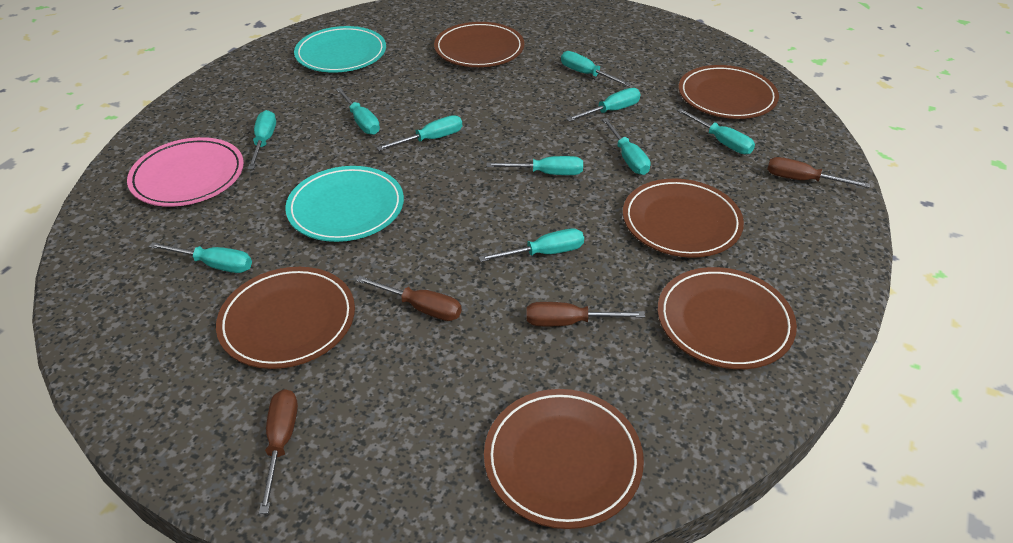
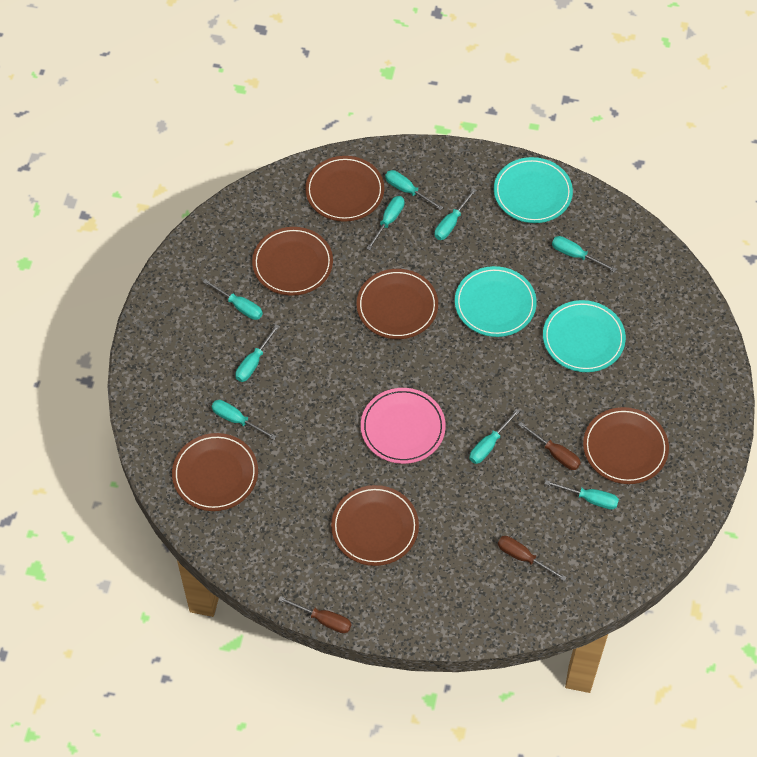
brown screwdriver: [259,389,298,514] [356,276,462,321] [527,302,645,326] [767,157,870,188] = 4 -> [278,596,351,633] [498,536,567,581] [518,422,581,470] = 3
turquoise plate: [285,166,404,242] [294,26,386,72] = 2 -> [455,266,537,337] [494,157,573,223] [543,300,626,372] = 3
turquoise screwdriver: [149,242,252,273] [248,110,276,169] [336,87,380,135] [376,115,462,151] [479,228,584,262] [486,156,583,175] [561,51,631,86] [566,88,641,122] [602,118,651,175] [677,109,755,154] = 10 -> [203,279,263,320] [212,400,277,440] [235,325,279,382] [366,196,405,250] [385,170,443,210] [435,189,476,240] [469,409,520,464] [545,480,619,510] [552,236,617,272] = 9

